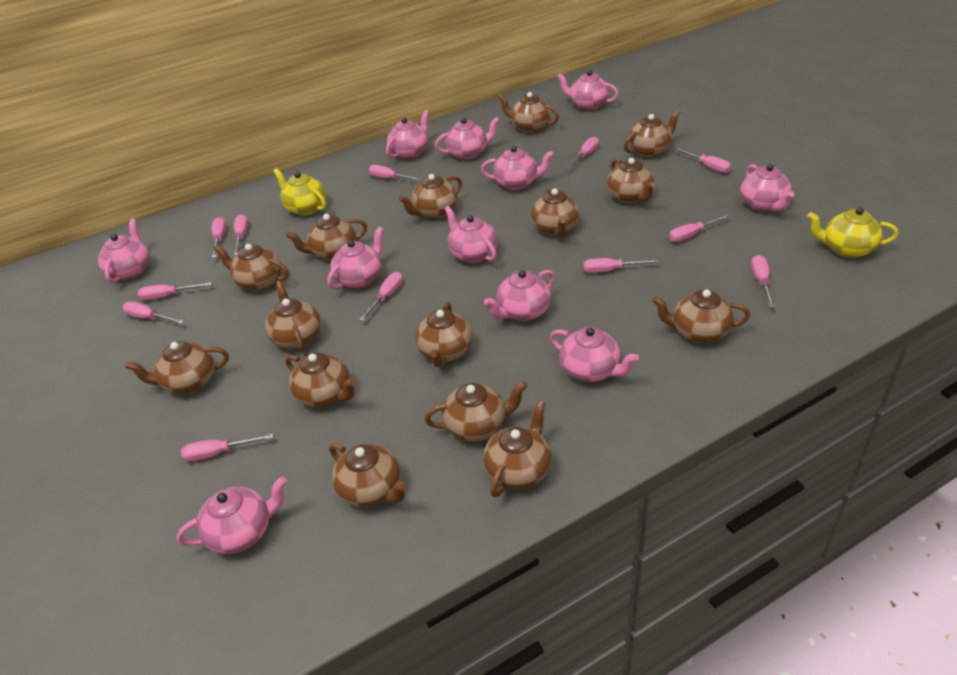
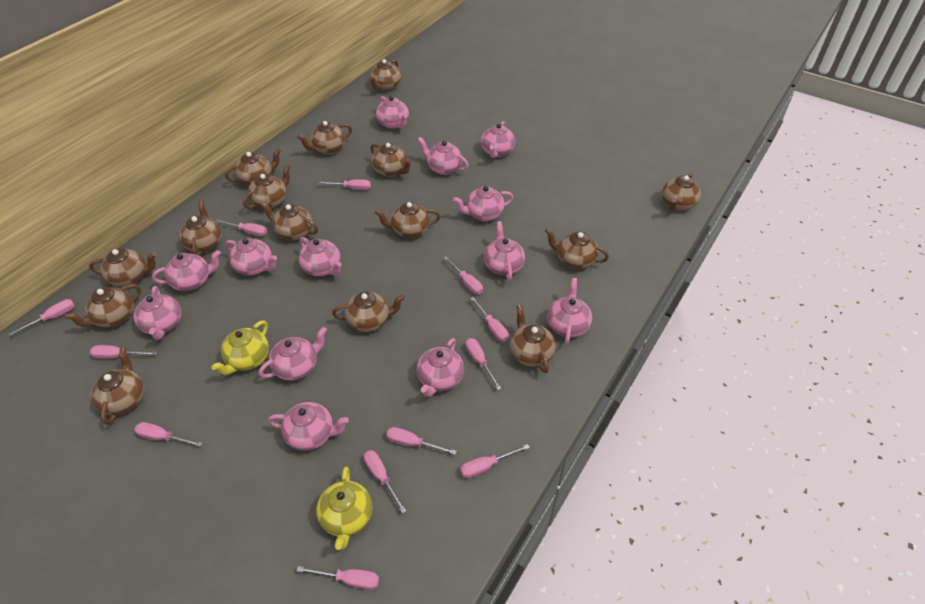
pink teapot: [98,219,150,283] [177,476,287,554] [327,227,384,289] [386,110,429,159] [435,117,499,160] [445,206,497,263] [481,146,554,190] [484,270,555,321] [550,327,639,382] [557,70,619,110] [740,164,794,212] = 11 -> [134,286,182,340] [152,250,221,291] [225,238,277,275] [259,327,327,381] [268,402,349,451] [299,237,342,276] [376,96,409,129] [417,137,469,175] [417,338,464,397] [453,186,514,221] [481,121,515,158] [484,221,525,281] [547,278,592,344] = 13

